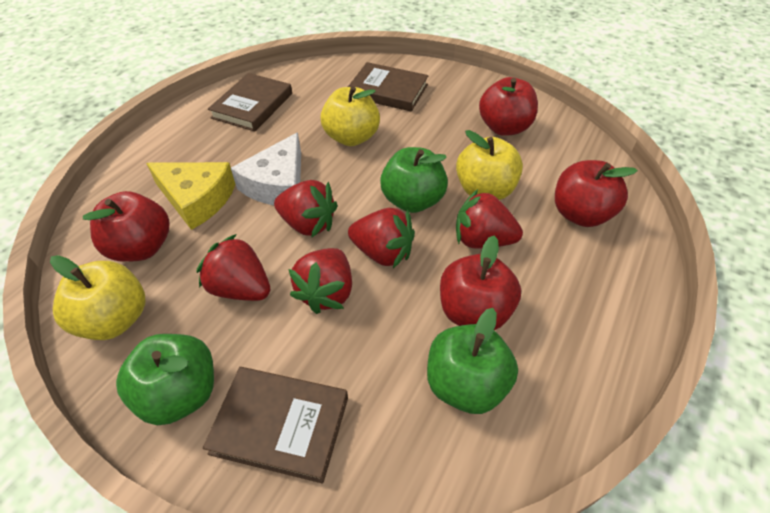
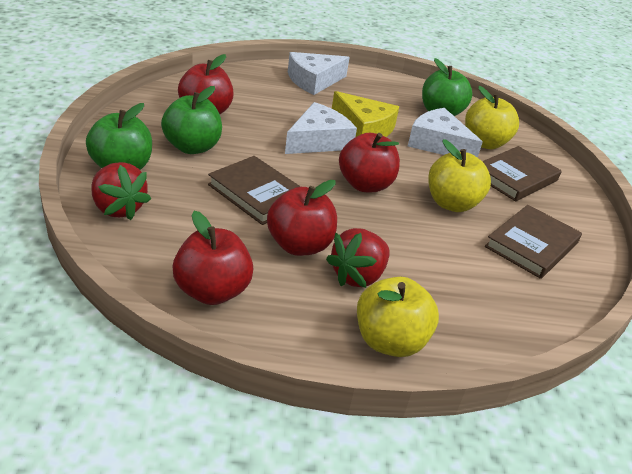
red strawberry: [197,234,270,301] [274,180,338,237] [289,248,352,314] [348,208,415,268] [456,189,523,249] = 5 -> [91,162,151,220] [326,228,390,288] = 2
white cheese: [231,133,301,205] = 1 -> [285,102,357,154] [288,52,350,95] [408,108,483,158] = 3

